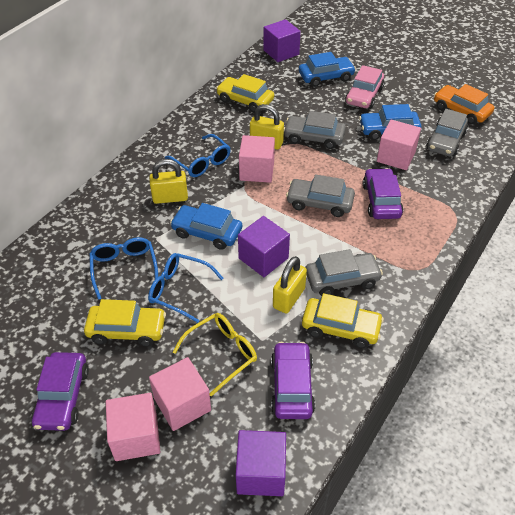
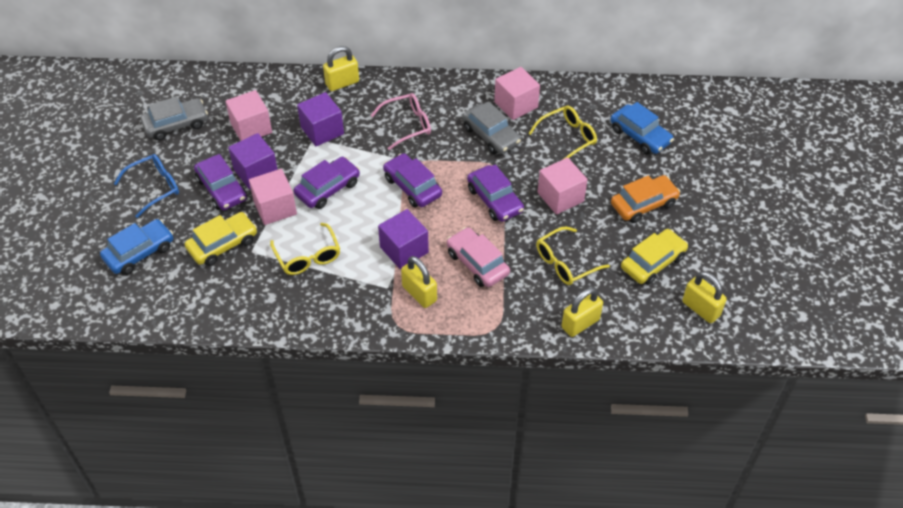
blue car: [170,203,242,250] [299,52,356,87] [359,104,421,140] = 3 -> [100,219,173,275] [610,102,674,155] = 2
blue glasses: [89,237,158,300] [148,253,223,323] [165,134,231,177] = 3 -> [114,154,179,218] = 1
grey car: [284,111,346,149] [286,174,355,217] [305,249,383,296] [426,109,468,157] = 4 -> [141,97,208,141] [463,101,521,154] = 2
pink glasses: none = 0 -> [370,93,431,150] = 1
purple car: [32,352,89,431] [271,342,315,419] [363,168,403,219] = 3 -> [194,154,247,210] [294,157,360,209] [383,153,442,207] [467,164,524,222] = 4
yellow car: [84,299,166,346] [216,74,274,113] [302,293,384,348] = 3 -> [185,212,257,266] [621,229,688,285] = 2
yellow glasses: [173,313,257,397] = 1 -> [270,223,340,275] [528,106,597,159] [536,226,610,285] = 3
yellow padlock: [149,159,188,204] [250,104,284,150] [273,256,307,313] = 3 -> [323,46,359,91] [401,256,437,308] [562,288,603,337] [682,272,727,323] = 4

